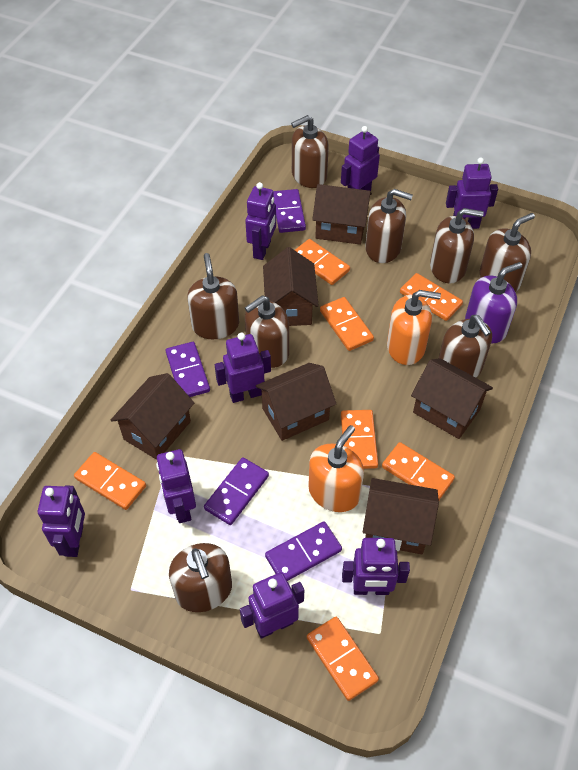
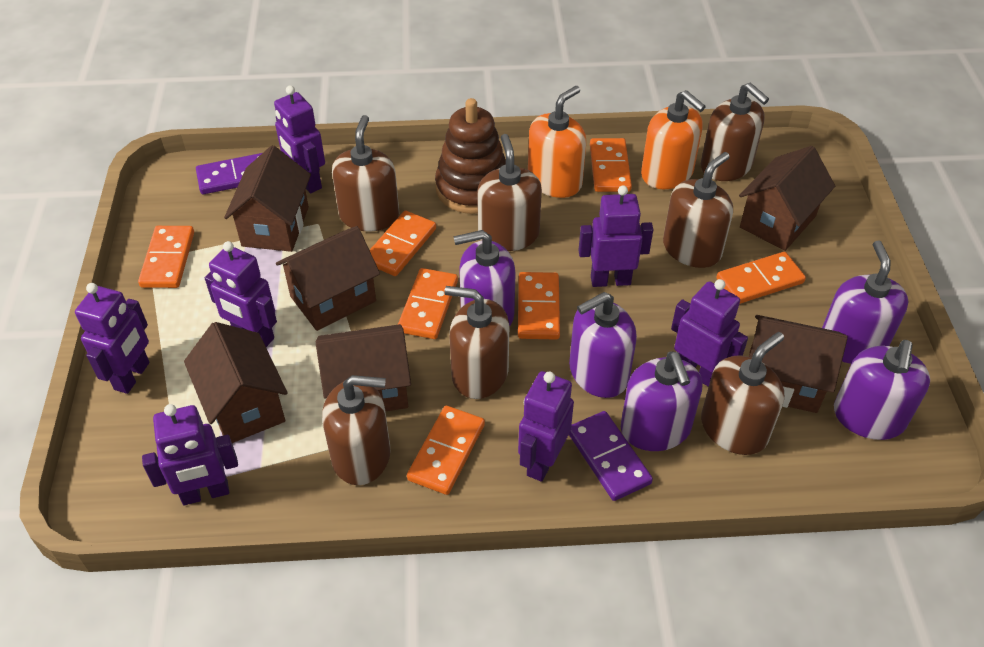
brown soap dispenser: [169,543,232,612] [187,253,239,339] [245,295,289,368] [291,115,329,188] [365,189,413,263] [430,208,484,283] [438,315,492,378] [480,213,535,292] = 8 -> [322,375,390,485] [332,115,399,231] [445,286,510,399] [477,134,542,251] [663,152,733,268] [701,83,769,181] [701,332,784,455] = 7
brown stacking toy: none = 0 -> [435,98,506,214] = 1
purple domino: [166,342,210,397] [204,457,269,525] [265,521,342,581] [273,189,306,233] = 4 -> [196,153,262,194] [569,411,653,501] = 2
purple robot: [38,485,85,557] [156,449,196,523] [215,333,271,403] [240,572,304,639] [245,182,276,260] [341,126,380,191] [342,538,410,595] [446,158,498,229] = 8 -> [75,283,150,394] [142,404,238,505] [205,241,277,347] [274,85,325,193] [518,371,574,482] [578,186,654,287] [671,279,748,387] = 7
purple soap dispenser: [465,262,522,343] = 1 -> [453,230,516,327] [569,292,637,398] [621,351,702,451] [822,240,909,364] [834,340,930,440] = 5

